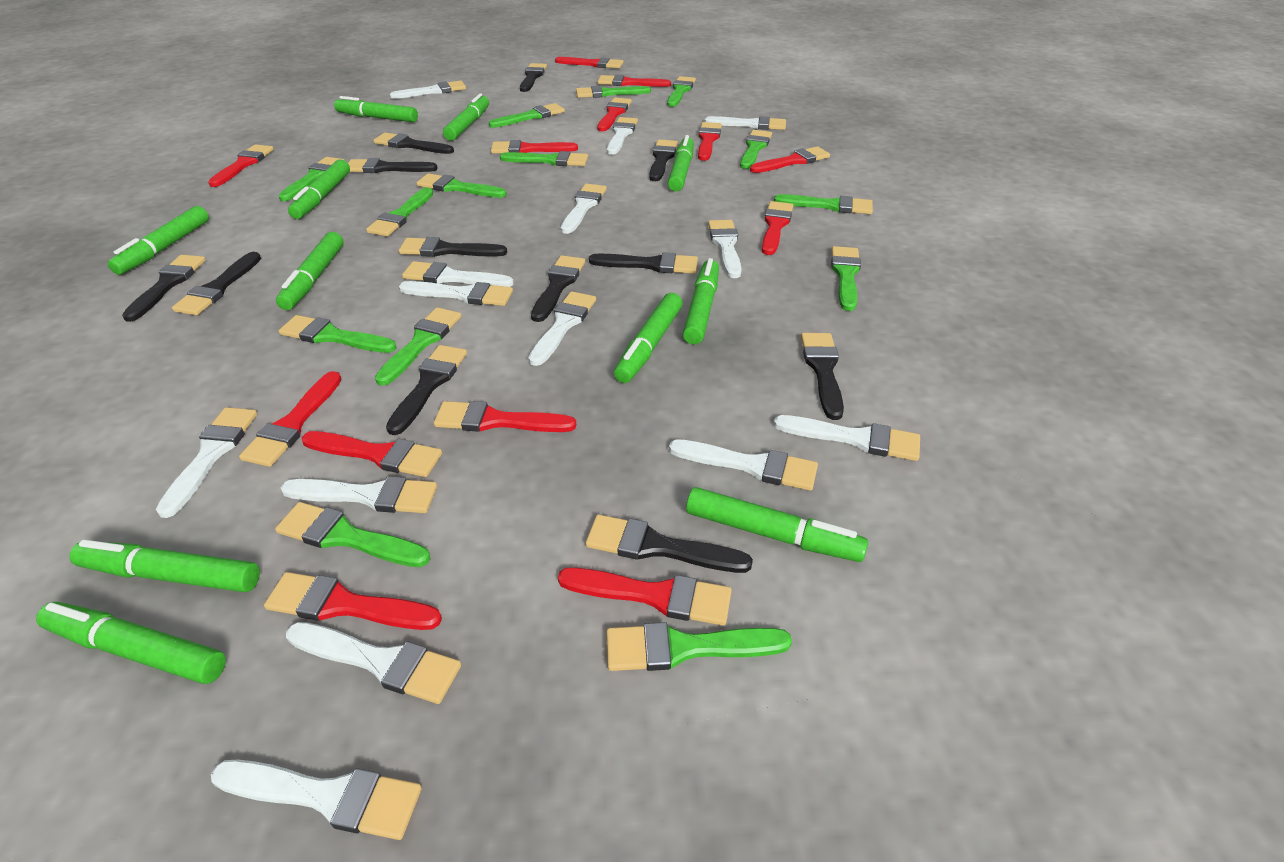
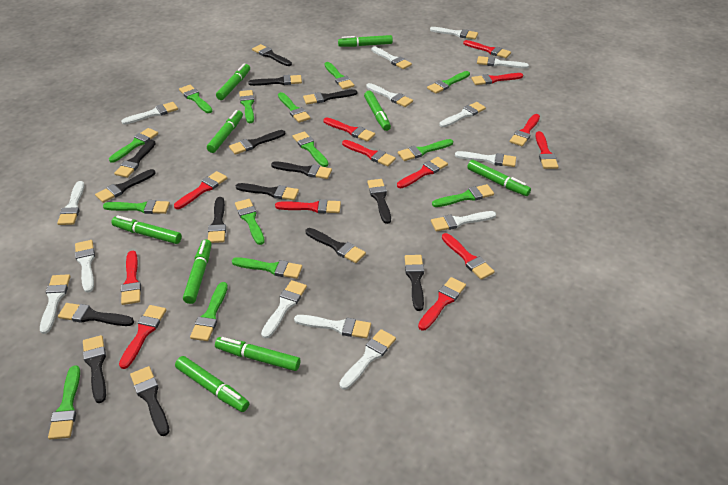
black brush: [122,255,206,322] [172,252,261,315] [348,158,438,173] [373,132,454,154] [386,345,467,435] [399,237,507,257] [520,63,547,92] [531,255,585,322] [586,515,753,573] [589,253,698,274] [649,140,678,181] [801,333,844,420] = 12 -> [58,303,134,326] [83,335,106,403] [95,169,156,203] [114,140,156,178] [130,366,169,436] [208,197,226,243] [229,130,285,155] [236,183,299,200] [248,75,302,86] [252,44,292,66] [271,161,332,179] [303,89,357,104] [306,228,366,263] [367,179,391,224] [404,255,424,311] = 15
green marker: [36,602,226,684] [70,540,260,592] [108,206,209,275] [276,232,344,310] [288,159,350,219] [334,96,418,122] [443,93,489,141] [614,293,683,383] [668,135,694,192] [683,258,719,344] [686,487,868,562] = 11 -> [111,215,182,244] [175,356,249,412] [183,239,212,304] [207,110,243,153] [215,337,300,371] [216,63,250,100] [338,35,393,47] [364,91,391,131] [467,160,531,196] = 9

